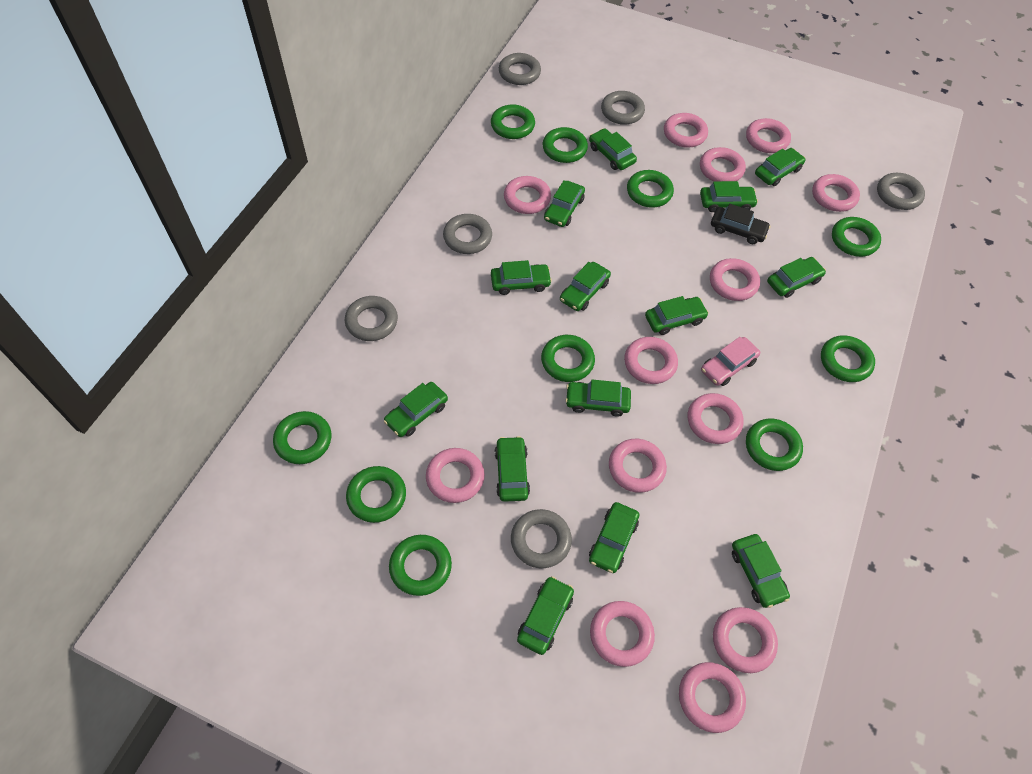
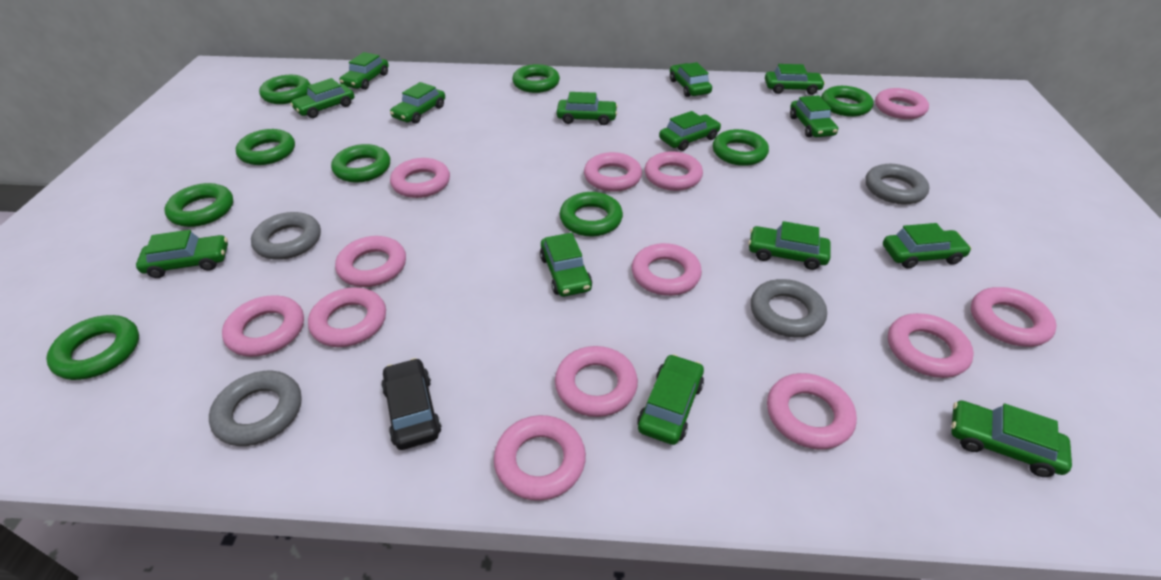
green ring: [273,411,331,464] [346,466,406,523] [389,535,452,596] [491,104,535,139] [541,335,595,382] [543,127,588,163] [627,170,674,208] [746,418,803,471] [821,335,875,382] [832,217,881,257] = 10 -> [46,315,139,380] [165,183,233,227] [236,129,295,165] [259,75,311,104] [331,144,390,182] [512,64,560,93] [560,192,623,236] [713,129,769,166] [821,86,874,117] = 9
grey ring: [345,296,398,341] [443,214,492,254] [499,53,541,85] [511,509,572,568] [601,91,645,125] [877,173,925,210] = 6 -> [209,371,302,446] [251,212,321,260] [751,279,827,337] [865,164,929,205] = 4
pink car: [701,337,760,386] = 1 -> none = 0

